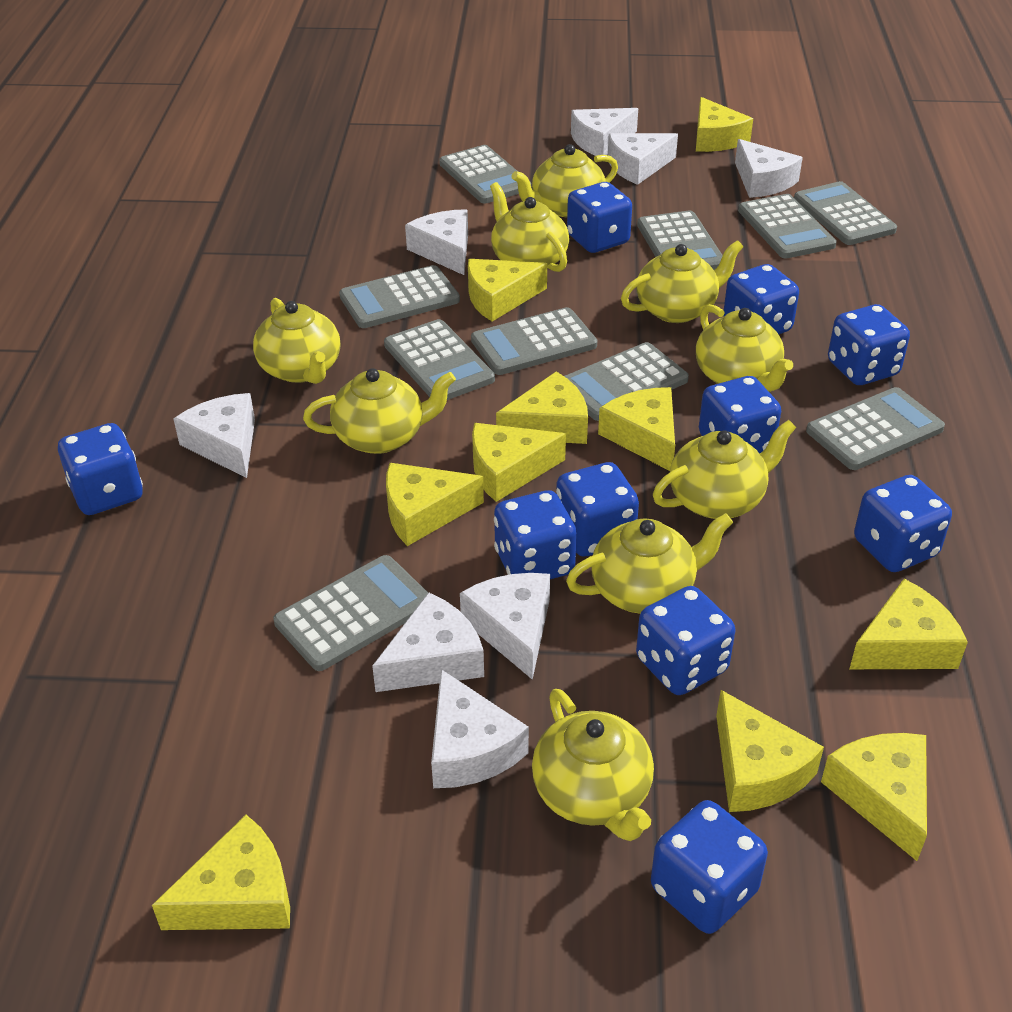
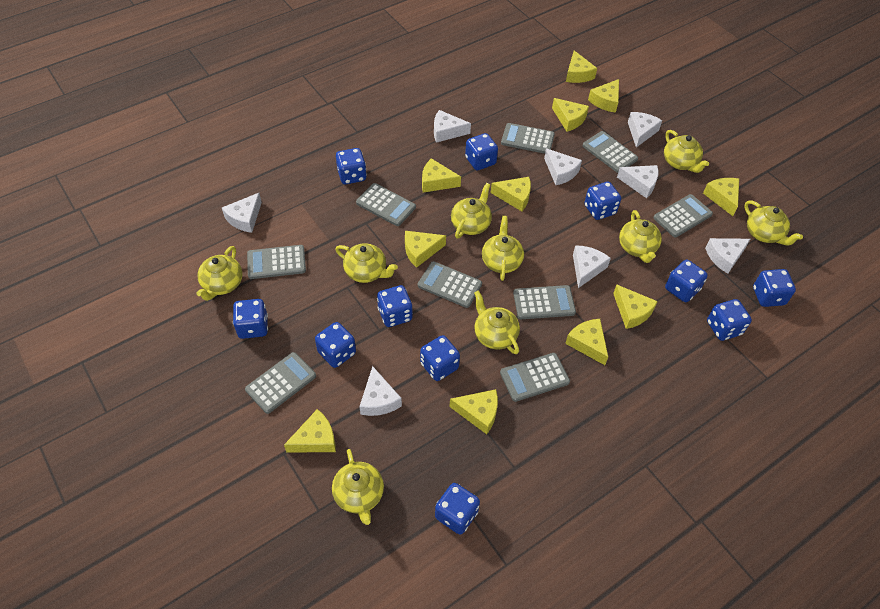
blue dice: [58,423,143,515] [494,490,577,579] [556,462,639,556] [567,182,632,253] [636,586,735,695] [651,800,768,934] [699,376,781,454] [723,264,799,334] [828,304,910,385] [854,475,952,572] = 10 -> [233,299,268,339] [315,322,356,368] [336,148,367,184] [377,285,413,327] [420,335,460,381] [435,483,480,535] [465,133,498,171] [584,182,621,220] [665,260,708,302] [707,299,752,341] [753,269,796,307] = 11
grey calculator: [273,555,428,671] [339,265,460,328] [384,319,495,400] [439,145,531,204] [471,307,597,375] [564,342,689,421] [637,210,723,270] [738,194,837,259] [794,181,897,245] [806,387,945,470] = 10 -> [245,352,316,414] [247,245,306,279] [356,183,416,226] [418,261,482,308] [500,353,570,402] [501,123,555,154] [513,285,576,319] [582,131,638,173] [653,194,713,237] = 9
yellow cheese: [152,815,290,930] [386,463,484,546] [468,259,547,321] [472,423,566,502] [496,372,588,444] [598,387,675,471] [696,97,753,152] [716,690,824,812] [821,733,927,861] [849,579,968,669] = 10 -> [284,409,336,453] [405,231,446,268] [422,158,461,193] [449,389,498,434] [491,177,531,211] [552,98,589,132] [565,319,608,365] [566,50,597,83] [588,79,619,113] [613,284,658,329] [703,178,739,216] = 11

